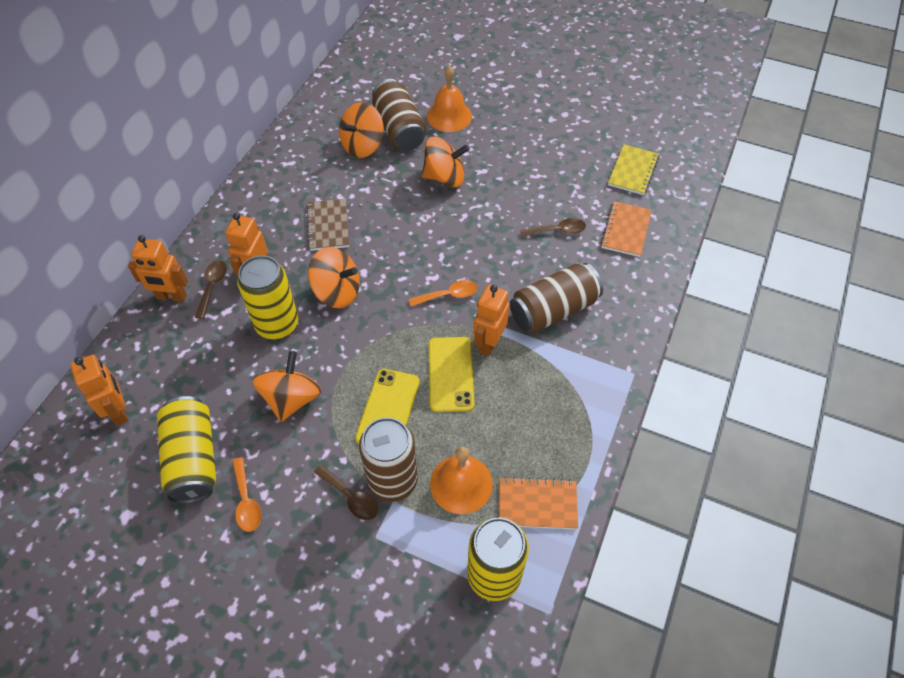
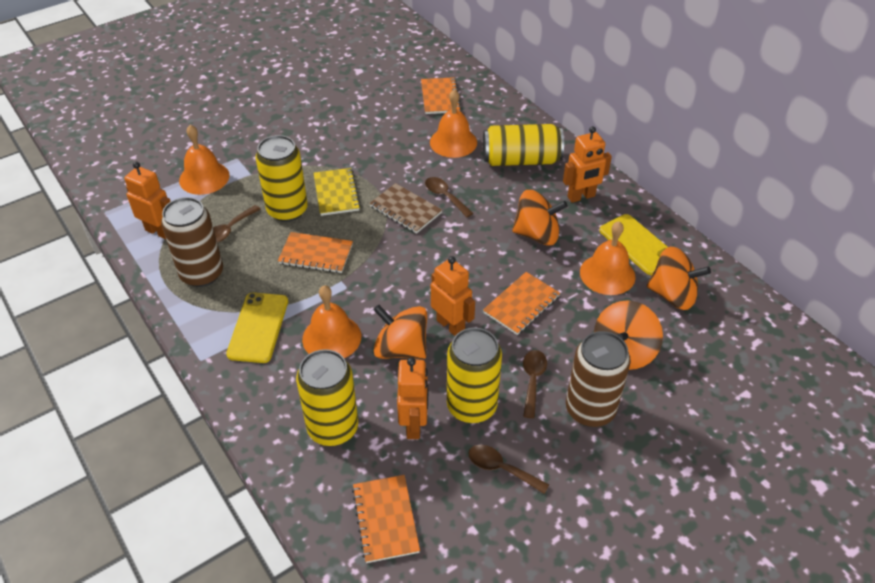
brown can: [359,417,418,502] [372,79,427,151] [510,263,603,333] = 3 -> [161,197,223,287] [566,331,631,427] = 2
brown spoon: [195,260,227,319] [314,464,378,520] [520,218,586,237] = 3 -> [213,205,261,243] [425,177,473,217] [468,445,549,494] [523,350,547,418] = 4
orange bell: [427,66,472,132] [430,446,493,514] = 2 -> [179,125,230,195] [302,285,361,358] [430,89,477,158] [580,221,635,295] = 4
orange notebook: [499,477,578,529] [601,201,652,257] = 2 -> [278,232,353,273] [352,475,420,563] [421,77,461,114] [483,272,560,335] = 4
orange spoon: [232,457,262,532] [409,280,478,306] = 2 -> none = 0
yellow can: [157,396,216,504] [237,255,298,339] [467,518,529,601] = 3 -> [255,135,308,222] [296,349,358,446] [447,328,502,423] [483,124,564,166] = 4

